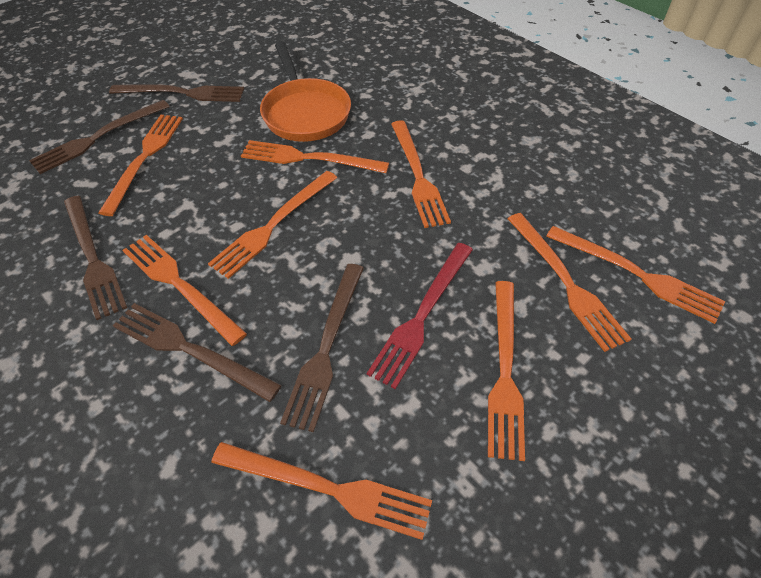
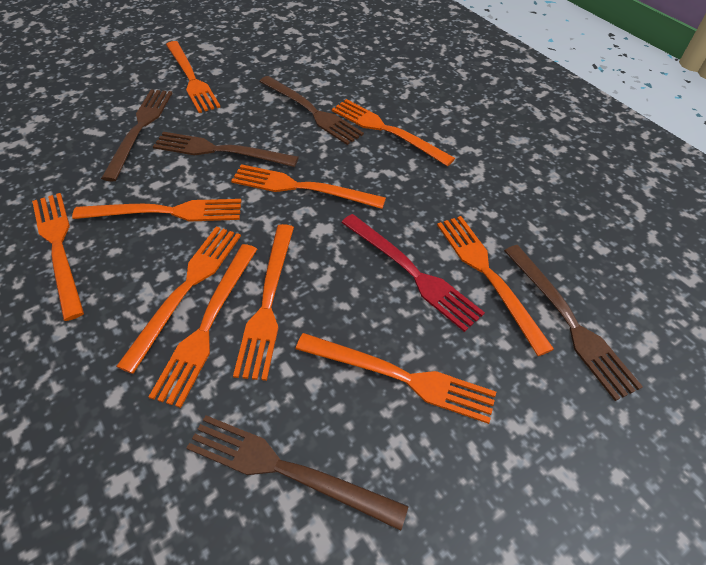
orange fork: [98,115,183,216] [122,235,247,346] [208,171,337,279] [211,442,432,540] [241,140,389,173] [391,120,451,228] [488,281,525,461] [507,213,631,352] [546,226,725,324] = 9 -> [32,193,84,321] [72,199,241,222] [116,226,241,374] [149,244,257,408] [166,41,220,113] [231,164,386,209] [233,224,294,381] [296,333,496,424] [332,99,455,166] [437,216,554,356] = 10
orange pan: [260,42,351,142] = 1 -> none = 0

